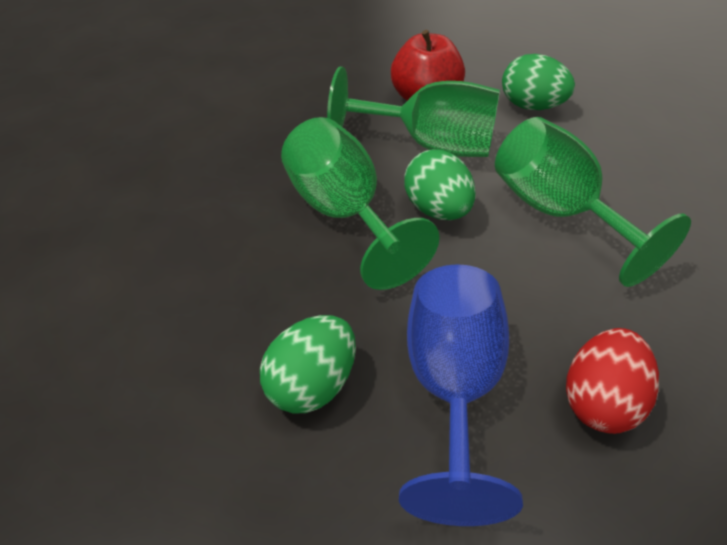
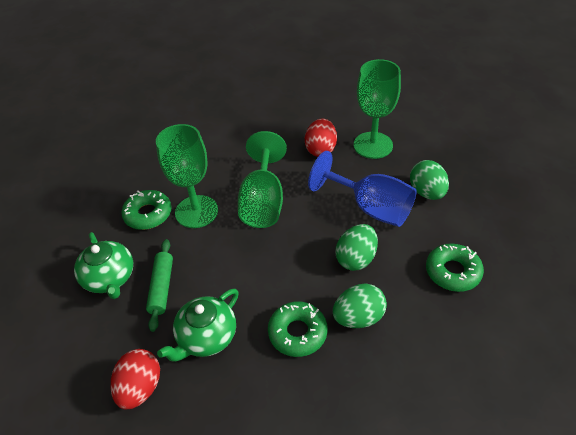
green donut: none = 0 -> [121,190,172,230] [268,301,328,357] [426,244,484,292] = 3
green rolling pin: none = 0 -> [146,239,173,332] = 1
green teapot: none = 0 -> [74,232,133,299] [157,289,239,362] = 2
red apple: [391,30,465,101] = 1 -> none = 0
red egg: [566,328,659,434] = 1 -> [111,349,160,409] [305,119,337,157] = 2

